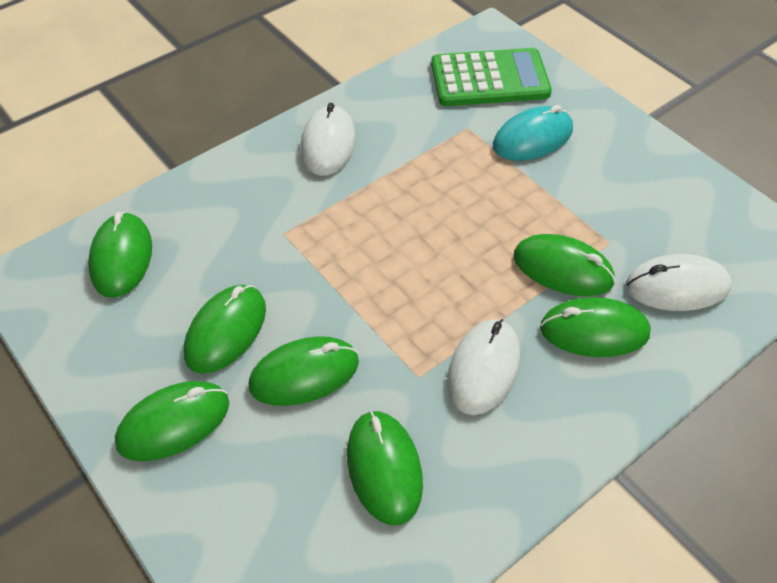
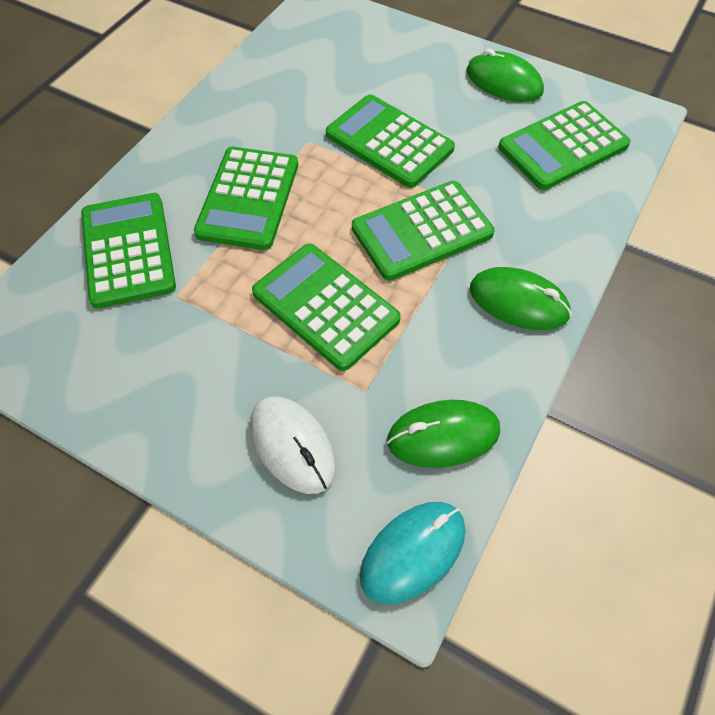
green calculator: [431,48,552,106] = 1 -> [81,193,176,309] [194,147,298,250] [252,244,401,371] [326,94,455,188] [352,181,495,281] [498,101,631,190] = 6
green mouse: [88,212,152,298] [115,381,229,461] [184,285,266,374] [249,336,359,406] [347,410,423,525] [513,234,616,296] [540,297,651,357] = 7 -> [387,400,500,468] [466,48,544,102] [470,267,571,330] = 3
white mouse: [300,103,356,176] [447,319,520,415] [626,254,732,311] = 3 -> [250,396,336,494] = 1

